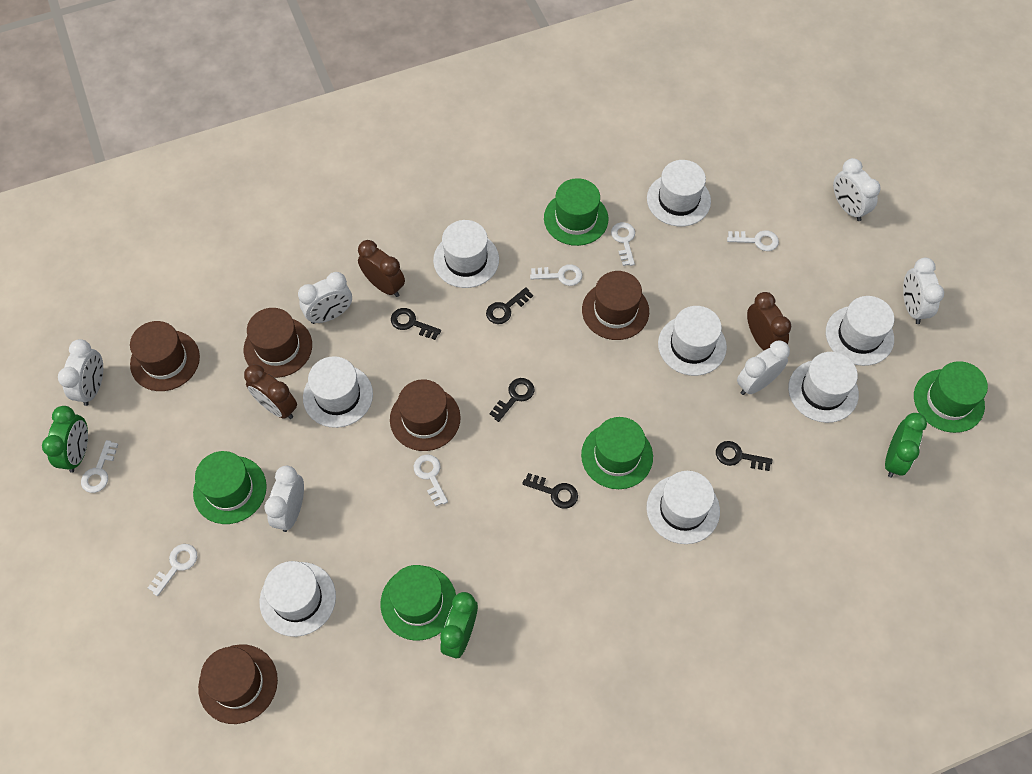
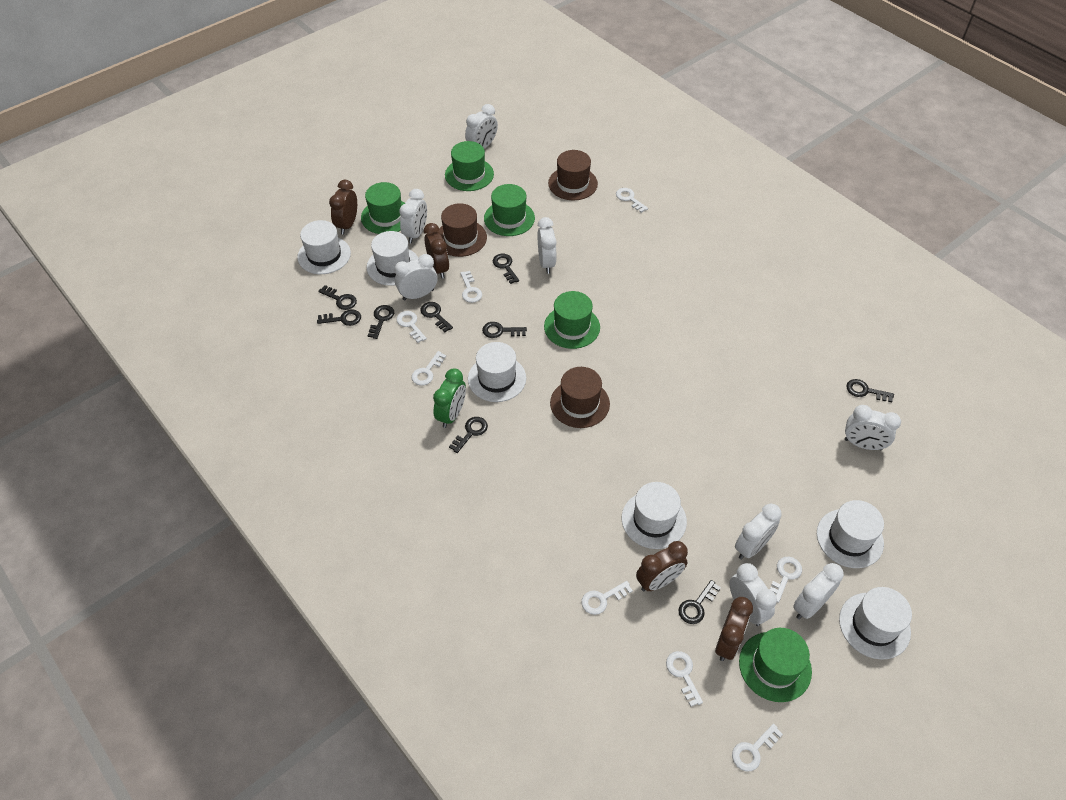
black key: [391,308,441,340] [486,287,533,324] [489,378,535,422] [522,473,578,509] [716,441,772,471] = 5 -> [317,309,361,326] [318,285,357,310] [368,305,394,339] [421,302,453,332] [449,417,488,453] [482,322,527,338] [493,254,519,284] [678,580,721,624] [846,379,894,402] = 9
brown clock: [244,364,297,419] [358,240,405,297] [747,292,791,350] = 3 -> [329,180,357,234] [424,223,449,279] [636,541,688,591] [715,597,753,661] = 4
brown hat: [130,321,200,391] [198,644,278,724] [244,308,312,378] [390,379,461,451] [582,271,649,340] = 5 -> [437,203,487,257] [548,150,598,200] [550,367,610,428] = 3
green clock: [42,406,88,473] [440,592,478,658] [885,413,927,477] = 3 -> [433,368,466,428] = 1
white clock: [58,339,103,406] [265,466,304,532] [298,272,352,324] [737,340,790,395] [833,158,881,221] [903,258,944,324] = 6 -> [394,254,437,301] [399,189,427,243] [465,104,498,148] [538,217,557,274] [729,563,777,626] [735,503,782,560] [793,563,844,619] [845,405,901,450] = 8
white hat: [259,561,336,637] [303,356,373,428] [433,220,499,288] [647,160,711,227] [647,471,720,544] [658,306,727,376] [788,352,859,423] [826,296,894,366] = 8 -> [297,220,351,274] [367,231,418,286] [468,342,526,402] [622,482,687,549] [817,500,884,568] [839,587,912,660] = 6
white key: [81,440,118,493] [148,544,197,596] [414,454,448,506] [530,264,582,286] [611,222,635,266] [727,230,779,251] = 6 -> [396,311,427,343] [411,351,446,386] [460,271,482,303] [581,581,633,615] [616,188,648,213] [666,651,703,707] [732,724,783,771] [770,557,802,603] = 8

